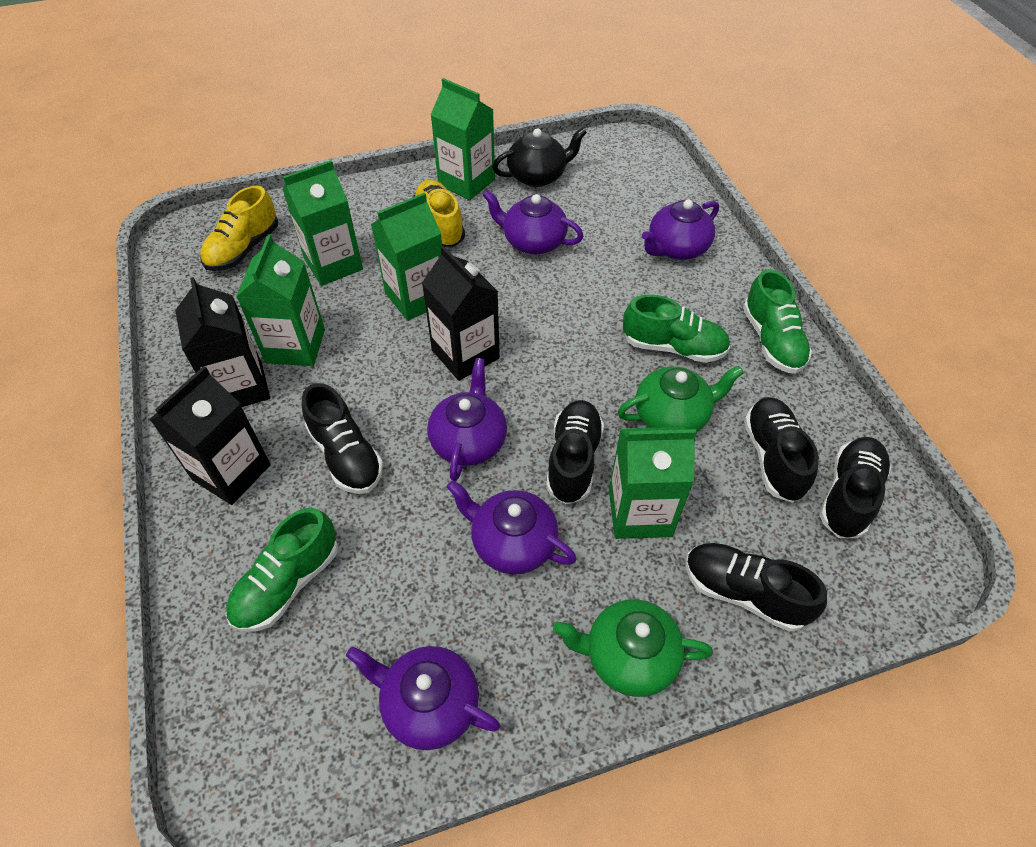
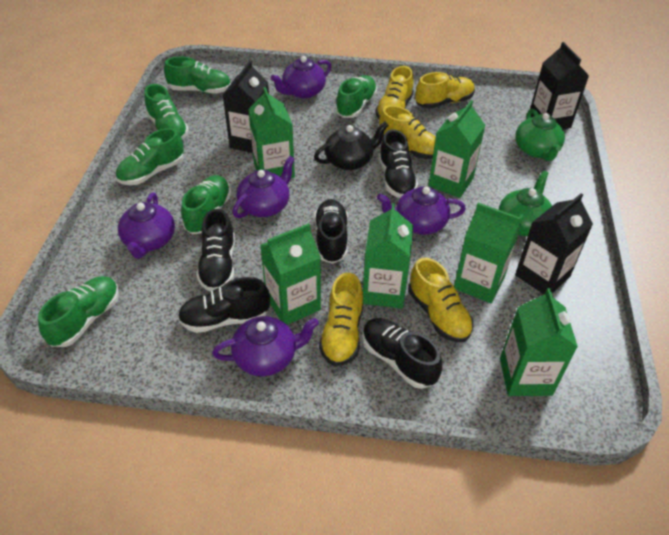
green carton: [236,234,325,366] [282,160,363,286] [371,193,442,321] [431,78,495,200] [609,427,697,539] = 5 -> [248,87,295,178] [260,223,321,325] [363,203,413,309] [428,100,485,198] [454,203,522,303] [500,288,578,396] = 6
green shoe: [226,508,338,632] [623,294,730,363] [743,269,812,374] = 3 -> [38,276,119,347] [115,128,184,185] [144,84,189,140] [164,57,231,94] [181,175,231,235] [335,75,377,118] = 6
yellow shoe: [200,186,278,271] [413,180,465,248] = 2 -> [319,273,363,366] [375,66,414,119] [379,105,436,159] [408,257,473,342] [415,72,475,109] = 5

